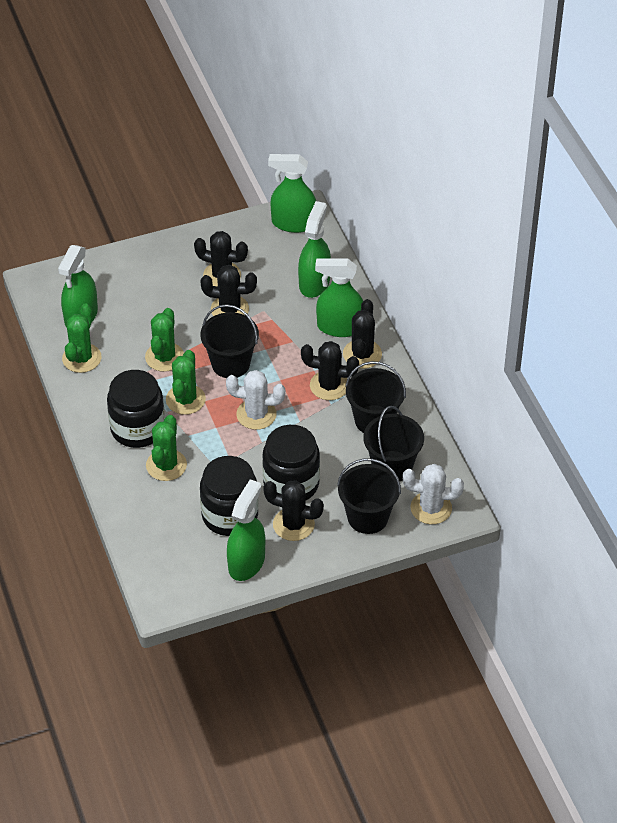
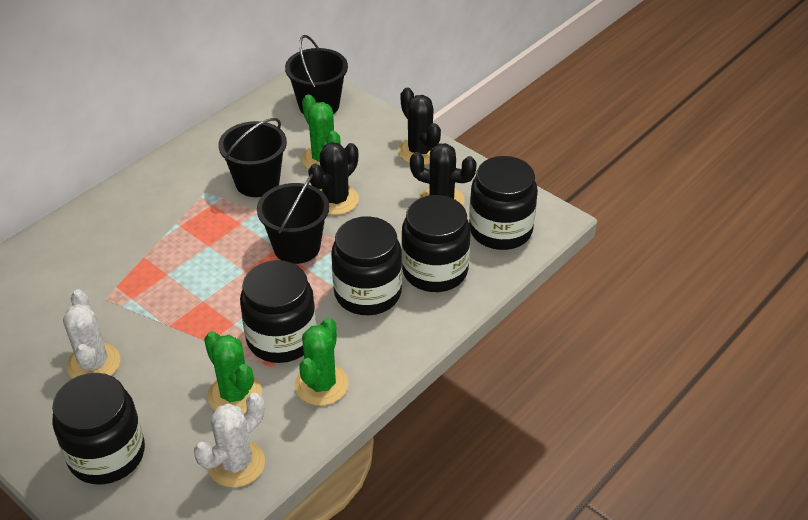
black bucket: [200,304,259,378] [337,458,401,534] [346,361,406,433] [363,406,424,482] = 4 -> [218,118,287,197] [257,174,329,264] [285,35,348,114] = 3
black cactus: [194,231,248,286] [200,265,257,316] [263,480,324,541] [301,341,359,400] [343,299,382,369] = 5 -> [308,142,359,215] [398,88,441,165] [410,143,477,206] = 3
black jar: [107,370,165,448] [200,456,258,536] [262,425,320,501] = 3 -> [52,373,145,484] [240,260,316,363] [331,216,402,315] [401,195,471,292] [469,156,538,250] = 5
green cactus: [62,303,102,373] [145,308,184,372] [146,415,187,481] [166,350,206,415] = 4 -> [204,331,262,414] [295,318,349,406] [302,95,341,169] = 3
green spray bottle: [58,245,98,328] [227,479,265,581] [268,154,316,233] [298,201,331,298] [315,258,363,337] = 5 -> none = 0

